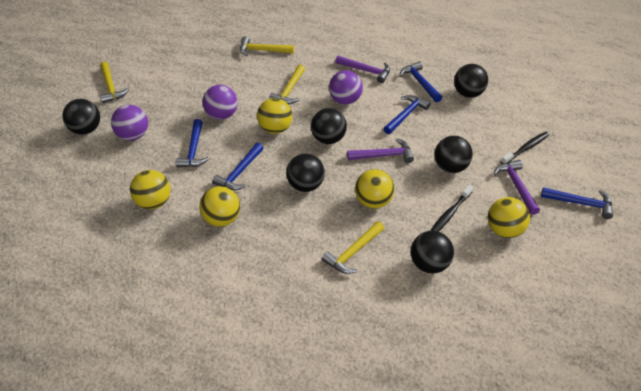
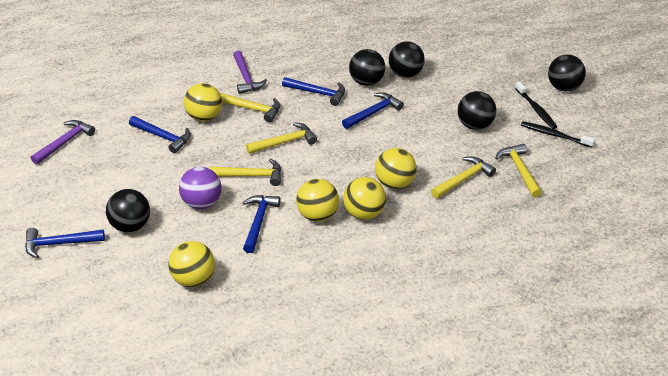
black ball: [62,99,100,135] [286,153,325,192] [311,108,347,144] [411,231,454,274] [434,136,473,173] [454,64,488,98] = 6 -> [106,189,150,232] [349,49,385,86] [389,41,425,78] [458,91,496,130] [548,55,586,91] = 5
purple ball: [111,105,148,141] [203,85,238,120] [329,70,363,105] = 3 -> [179,167,221,209] = 1
purple hammer: [335,56,390,83] [347,138,414,163] [493,160,540,215] = 3 -> [31,120,95,165] [233,51,267,94] = 2
yellow hammer: [100,62,129,103] [240,36,294,56] [269,65,305,104] [322,221,384,274] = 4 -> [209,159,281,186] [220,93,280,123] [246,122,317,154] [431,156,496,198] [495,144,542,198] = 5

